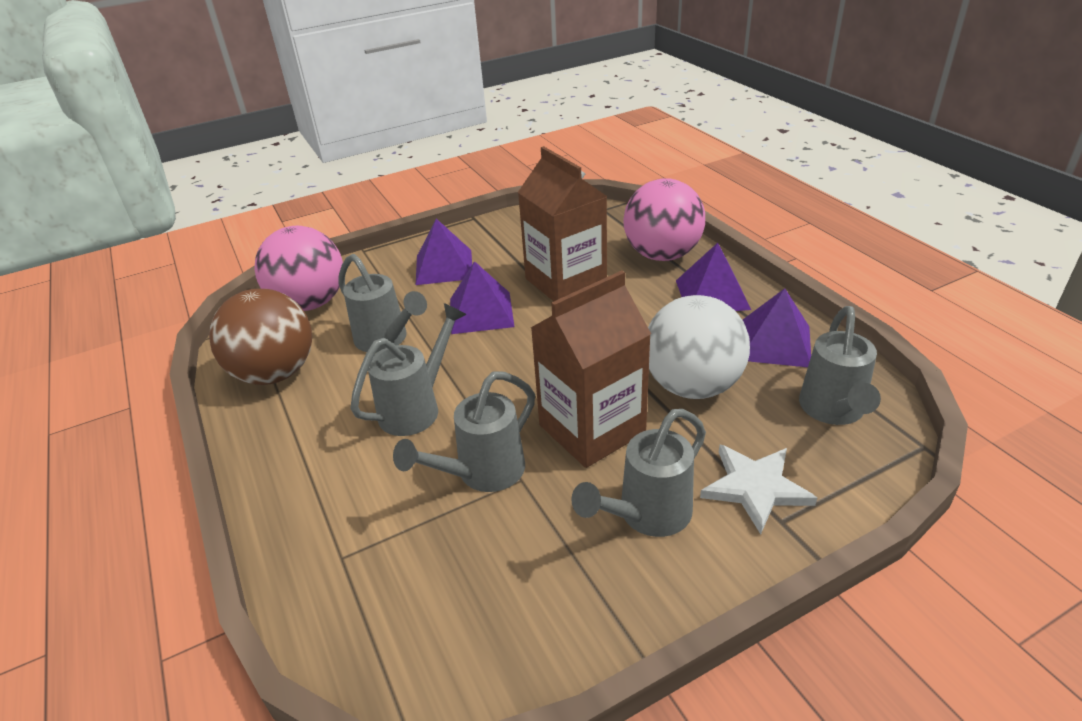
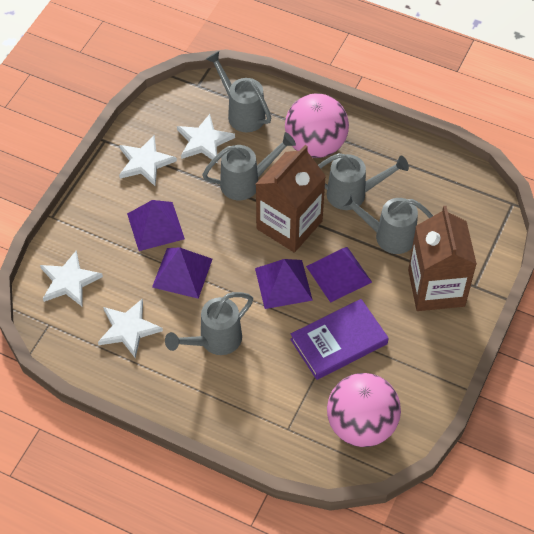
brown ball: [209,289,312,385] = 1 -> none = 0
purple book: none = 0 -> [290,299,389,380] = 1
white ball: [648,295,750,399] = 1 -> none = 0
white star: [700,445,817,534] = 1 -> [40,251,103,306] [98,298,163,359] [119,135,177,186] [177,114,235,164] = 4

